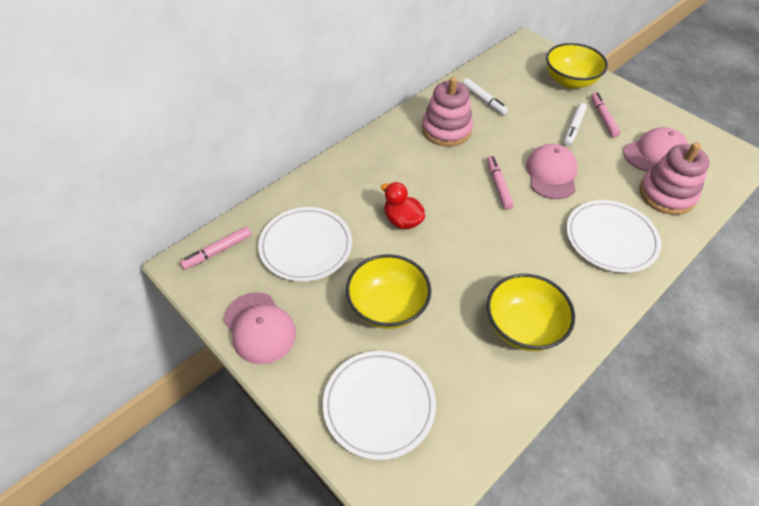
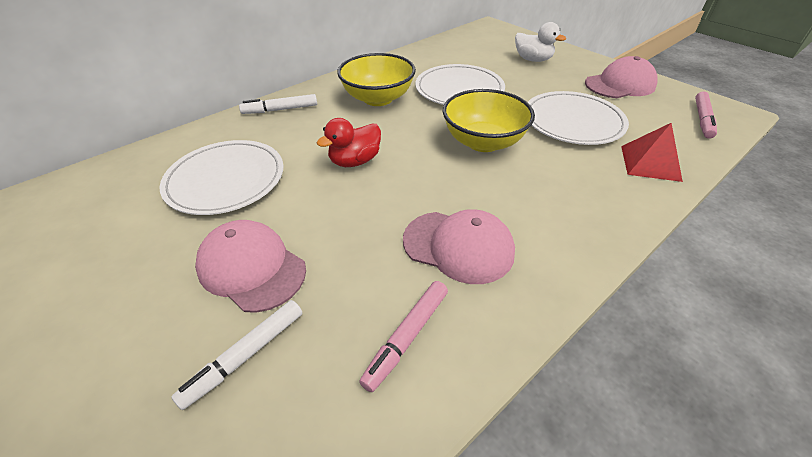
pink marker: [180,226,251,270] [487,156,514,210] [591,92,621,137] = 3 -> [359,281,448,392] [695,91,717,139] = 2
pink stacking toy: [422,77,473,146] [639,142,710,215] = 2 -> none = 0
red pyramid: none = 0 -> [621,123,683,182] = 1
white duck: none = 0 -> [515,22,566,62] = 1
yellow bowl: [346,254,431,329] [487,274,575,351] [546,43,608,89] = 3 -> [337,53,416,106] [443,89,535,152] = 2

